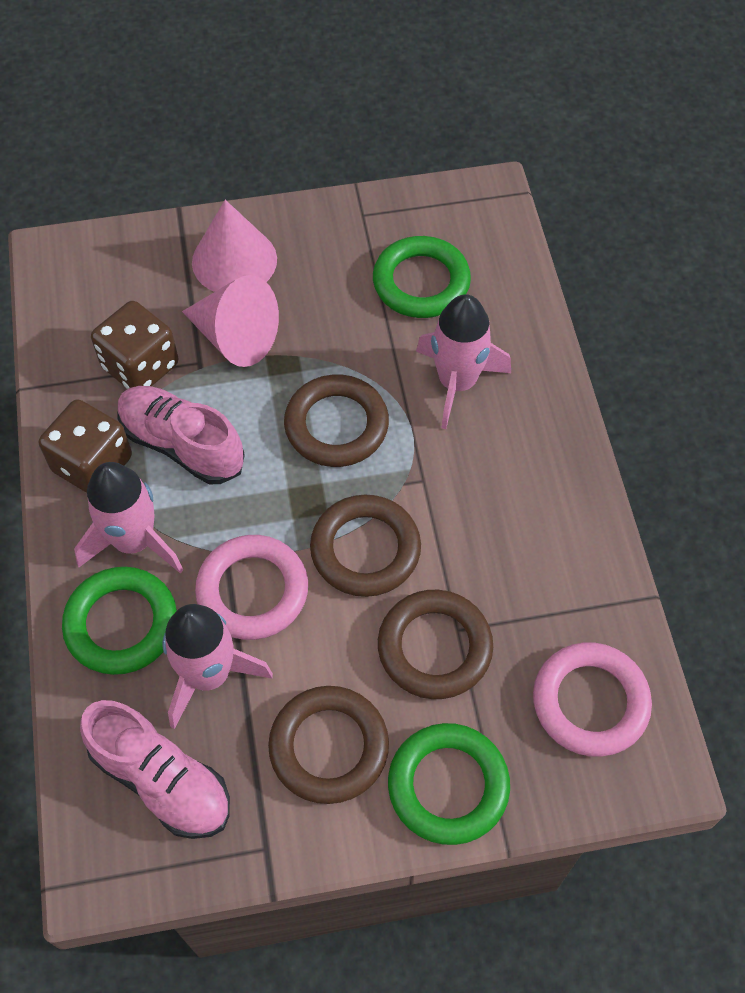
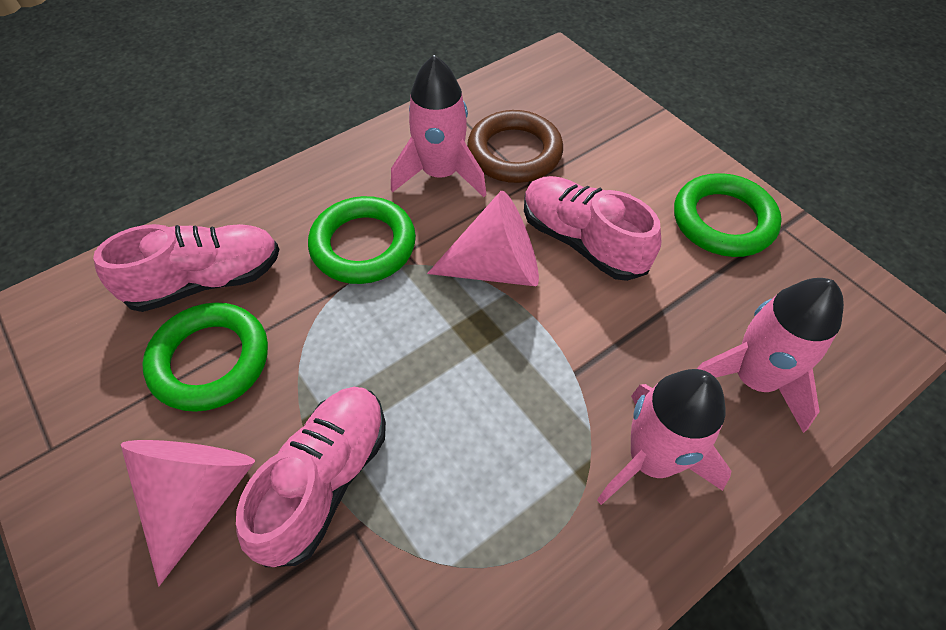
brown dice: [39,399,132,493] [91,301,178,389] = 2 -> none = 0
brown ring: [268,686,389,804] [284,375,389,467] [310,495,421,597] [378,590,493,699] = 4 -> [467,110,563,183] = 1
pink ring: [195,535,308,640] [533,642,652,757] = 2 -> none = 0
pink shoe: [80,700,230,839] [118,386,245,484] = 2 -> [93,224,279,312] [236,387,386,567] [524,176,661,281] = 3

